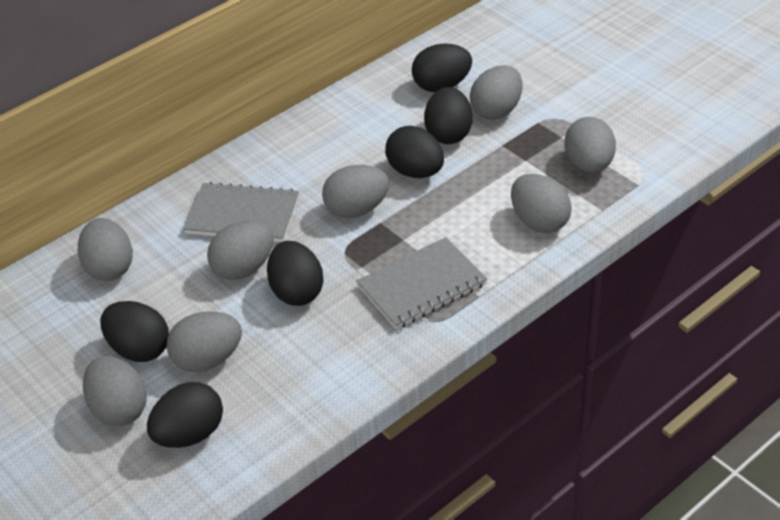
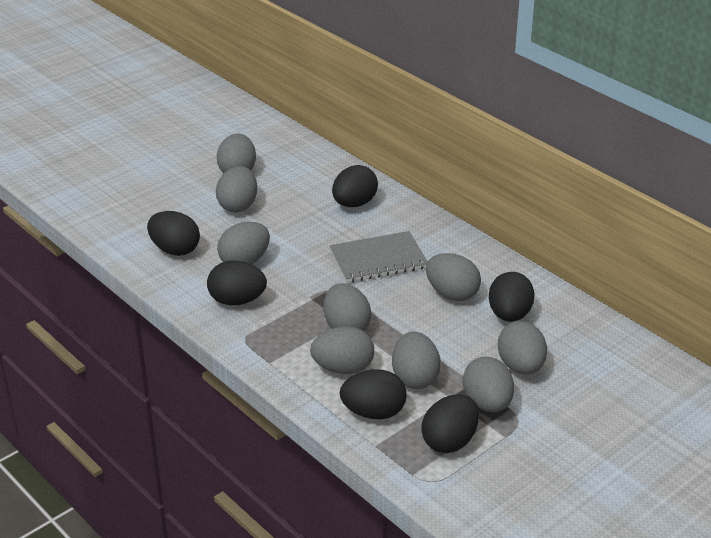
grey egg: [78,218,133,281] [83,356,147,426] [166,311,242,372] [207,221,274,280] [322,165,389,218] [470,65,522,120] [511,174,572,233] [565,117,616,173] = 8 -> [216,166,257,212] [217,133,256,173] [217,222,270,265] [310,326,374,374] [323,283,371,331] [392,332,441,389] [426,253,481,301] [463,357,514,412] [498,321,547,374] = 9
grey notebook: [183,182,299,242] [356,237,487,329] = 2 -> [329,231,428,283] = 1

